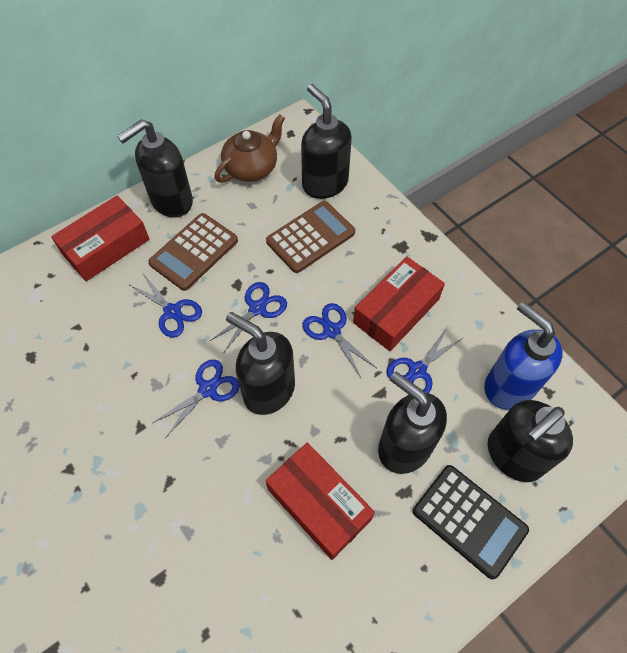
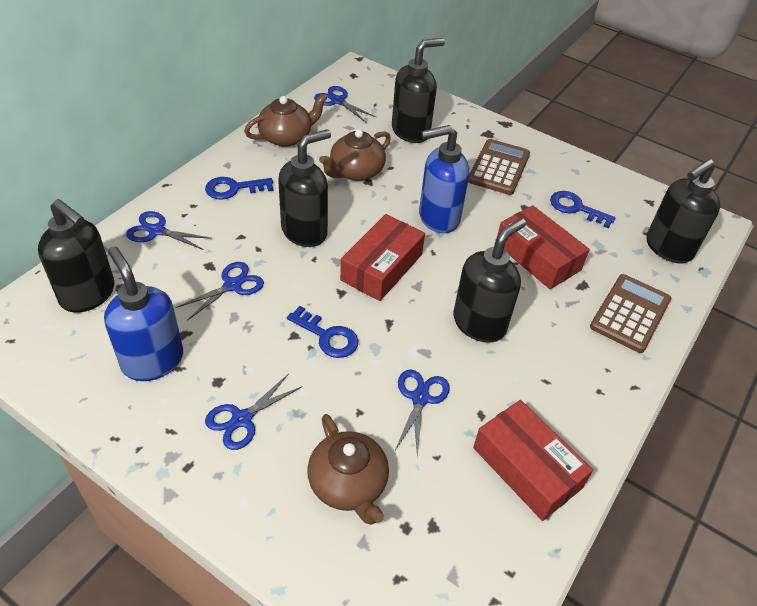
black calculator: [413,465,529,579] = 1 -> none = 0
blue key: none = 0 -> [205,177,273,200] [287,306,358,358] [550,191,616,228] = 3
blue soap dispenser: [484,301,563,409] = 1 -> [104,246,183,381] [419,125,469,233] = 2
brown teapot: [215,114,285,183] = 1 -> [244,94,327,147] [307,414,389,524] [319,129,391,181] = 3

